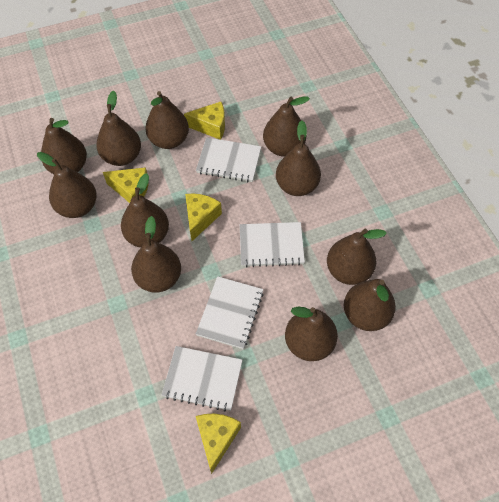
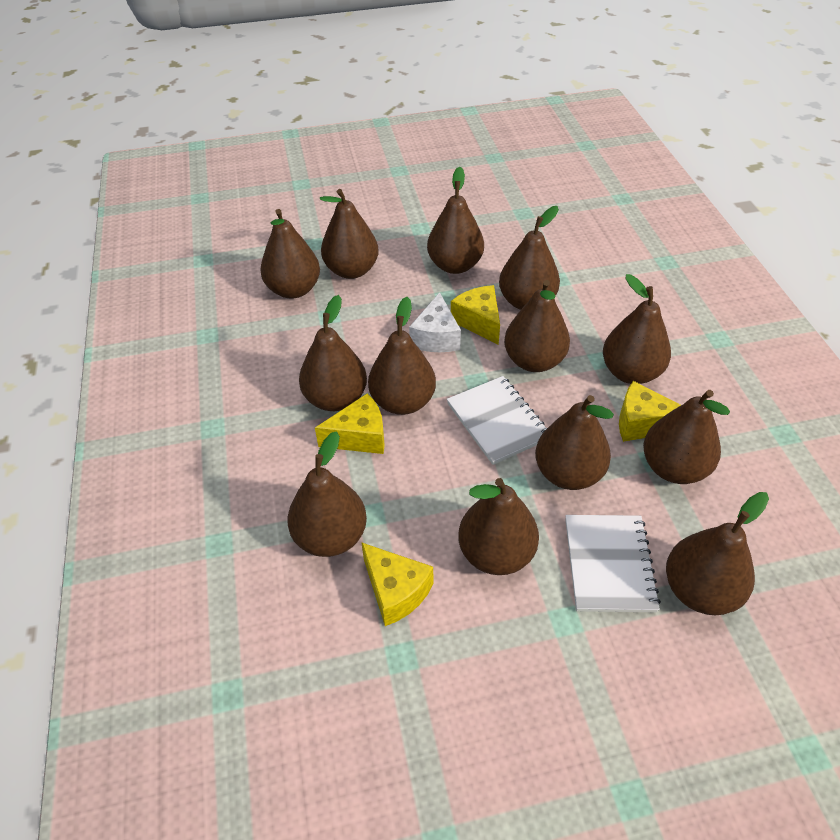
brown pear: [37,152,97,218] [41,118,87,174] [96,90,141,166] [121,173,169,248] [131,216,181,293] [145,91,189,149] [263,97,310,157] [276,120,321,196] [285,307,338,361] [327,229,387,285] [344,279,396,331] = 11 -> [260,209,320,299] [287,431,367,557] [299,295,367,411] [320,189,379,279] [368,297,436,415] [427,167,484,274] [458,478,539,575] [499,206,560,310] [504,280,570,372] [535,395,614,490] [603,274,671,384] [643,390,730,484] [666,492,769,615] = 13
white cheese: none = 0 -> [409,292,461,352] = 1
white notebook: [162,346,243,412] [196,137,261,182] [196,276,264,349] [240,222,305,267] = 4 -> [447,376,547,465] [565,515,661,612] = 2

